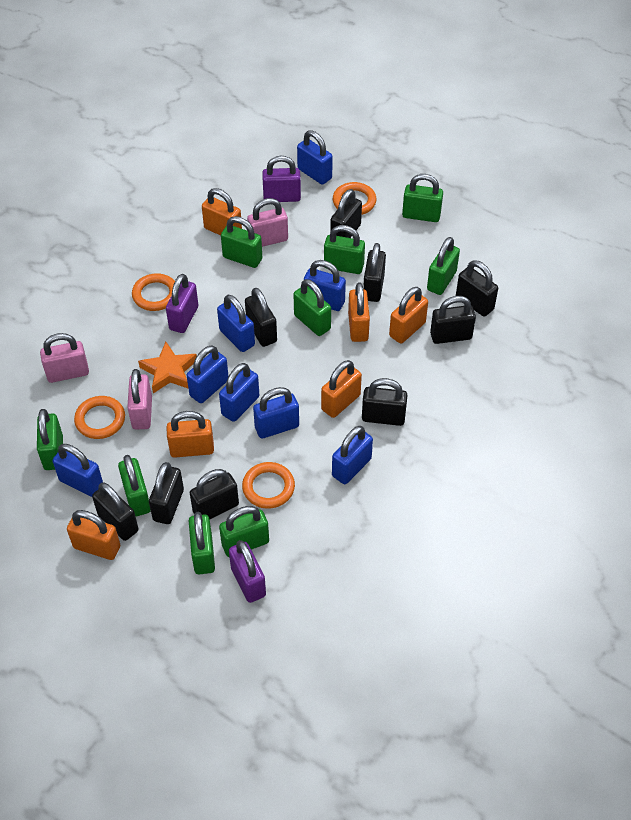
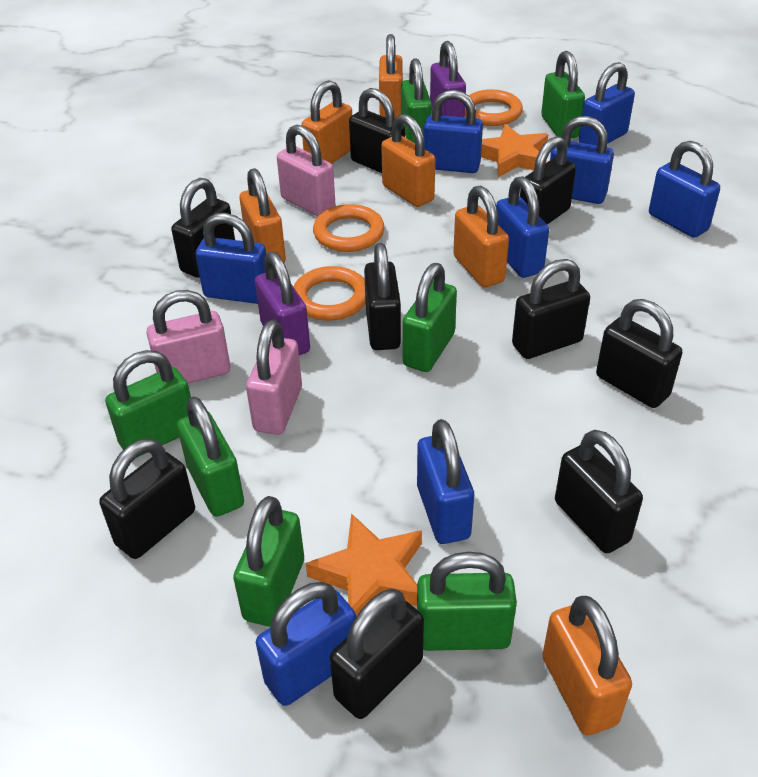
green padlock: [37,409,63,470] [118,455,151,517] [189,512,215,574] [219,506,269,557] [221,216,262,268] [294,279,331,336] [324,225,365,274] [402,174,443,222] [427,237,460,295] = 9 -> [105,350,191,457] [177,396,244,517] [233,496,304,627] [401,58,432,143] [402,263,457,372] [417,552,517,651] [541,51,585,138] = 7
orange ring: [74,396,125,439] [132,273,175,311] [242,462,295,509] [333,182,376,215] = 4 -> [293,266,366,321] [313,204,385,252] [465,89,523,126] = 3
orange star: [138,341,197,393] = 1 -> [305,513,422,617] [481,124,549,177] = 2
purple padlock: [166,274,198,333] [229,540,266,603] [262,156,301,202] = 3 -> [255,252,310,355] [430,41,466,117] = 2

